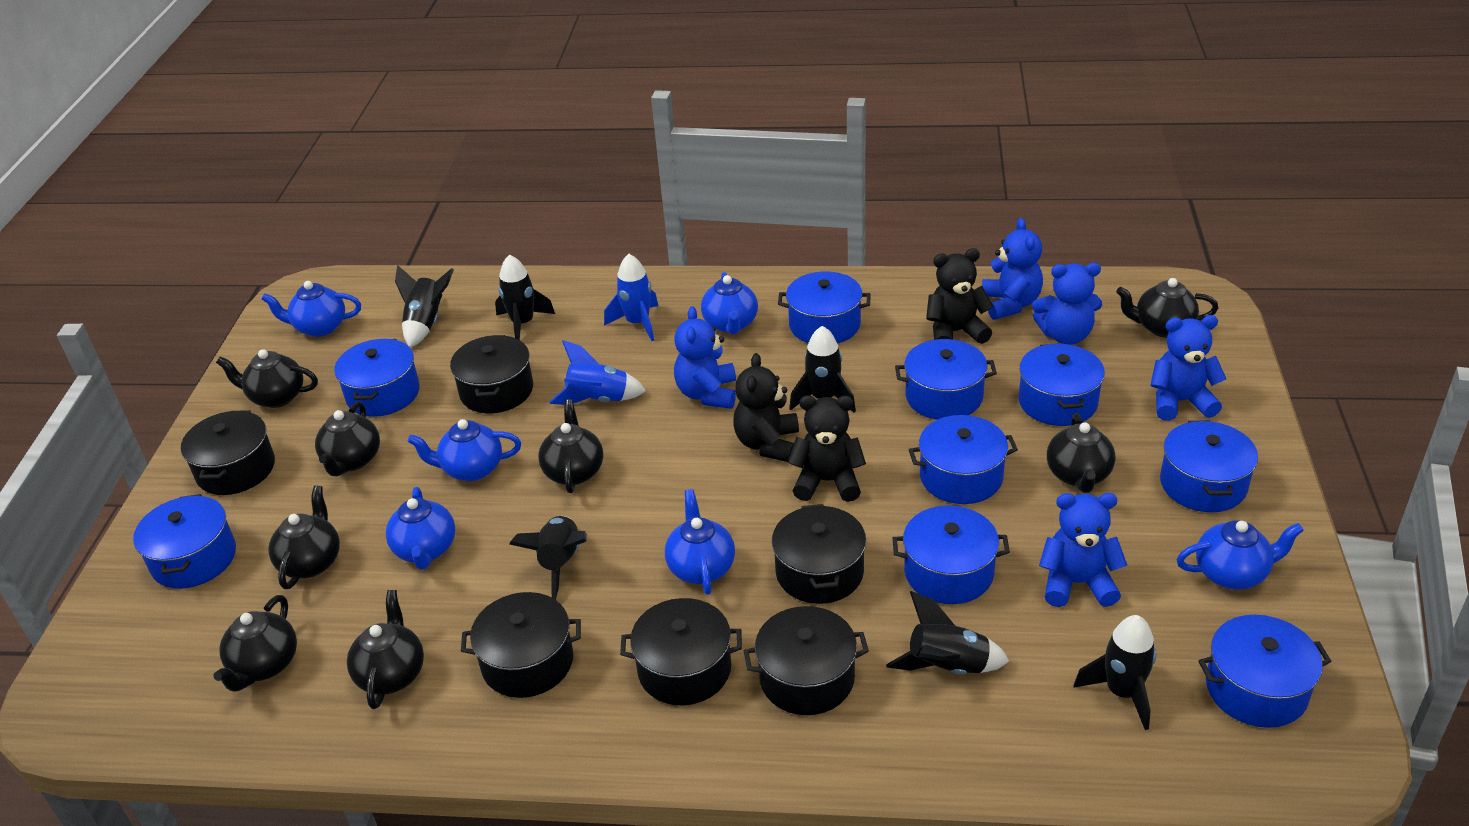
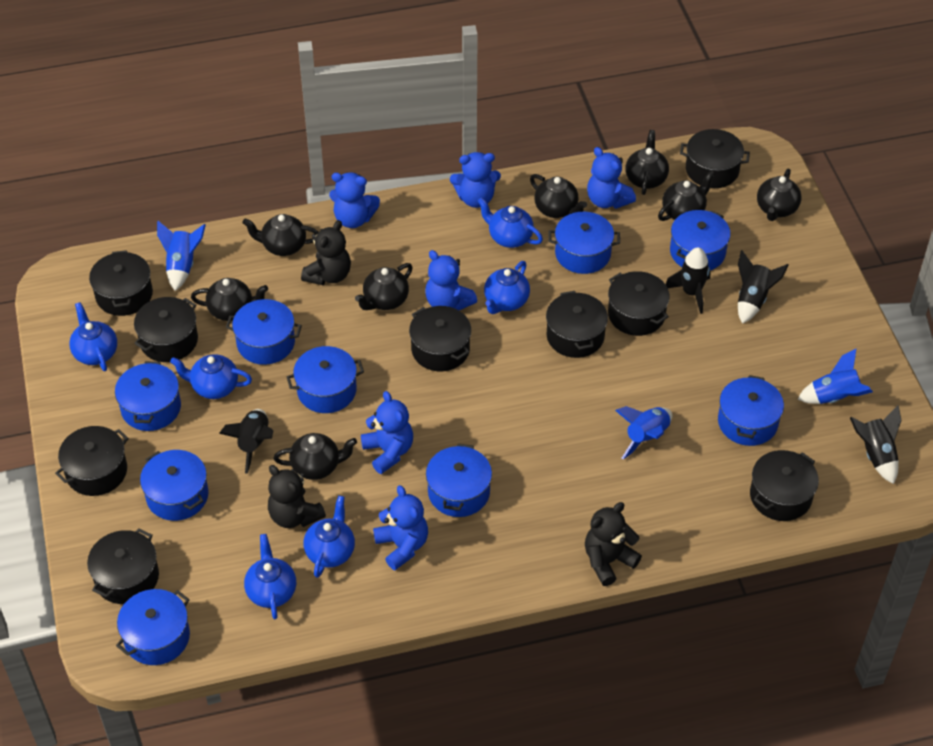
black pot: [181,410,275,495] [450,335,533,413] [461,592,581,698] [620,598,742,705] [744,606,869,715] [772,504,866,604] = 6 -> [55,426,129,496] [87,529,159,604] [89,250,153,316] [134,297,198,362] [409,306,471,371] [546,291,608,358] [608,271,670,336] [680,129,750,188] [750,450,819,521] = 9
black rocket: [395,265,454,347] [495,254,555,340] [509,516,587,600] [789,326,856,413] [886,591,1009,674] [1074,615,1157,730] = 6 -> [219,409,273,474] [666,248,711,314] [738,250,789,324] [850,405,902,484] = 4
blue rocket: [549,340,646,405] [604,254,658,341] = 2 -> [157,221,206,291] [615,406,672,459] [798,348,873,404] = 3
blue teddy bear: [674,306,736,409] [982,218,1043,320] [1032,263,1102,345] [1039,493,1127,607] [1151,315,1226,421] = 5 -> [329,172,380,228] [361,391,413,474] [373,485,428,570] [425,250,477,310] [450,152,501,208] [587,147,636,209] = 6

